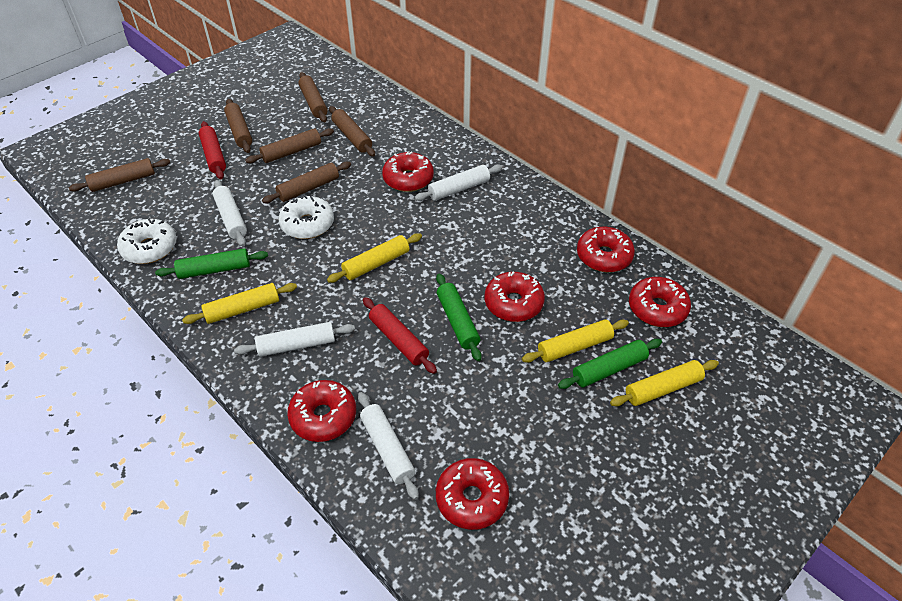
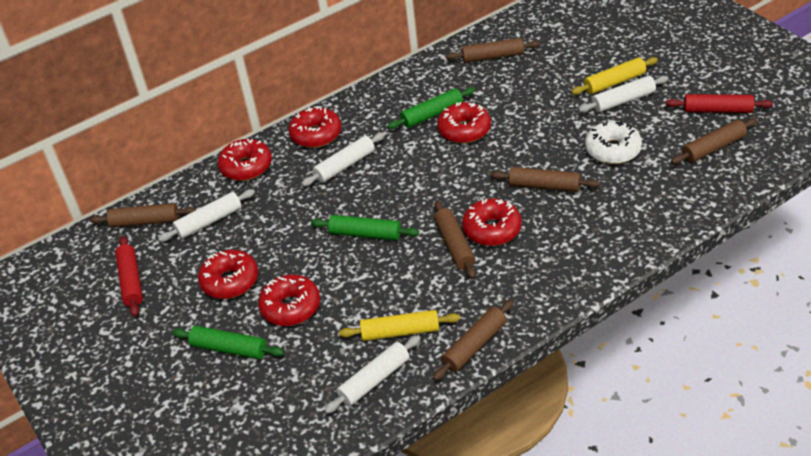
white donut: [117,219,177,264] [278,195,334,239] = 2 -> [585,121,642,164] = 1
yellow rolling pin: [182,283,297,324] [327,233,422,283] [522,319,629,363] [610,360,719,406] = 4 -> [339,310,460,341] [571,57,658,95] = 2

